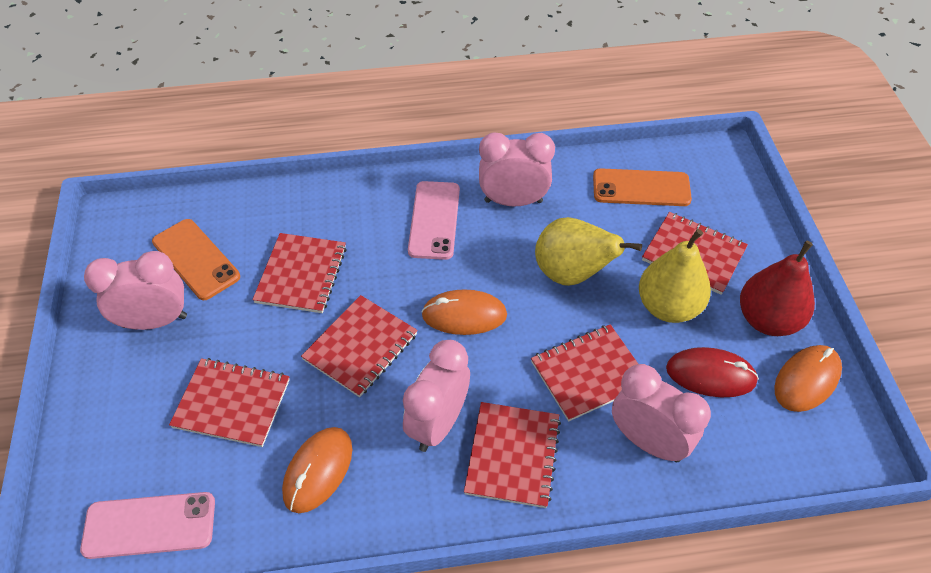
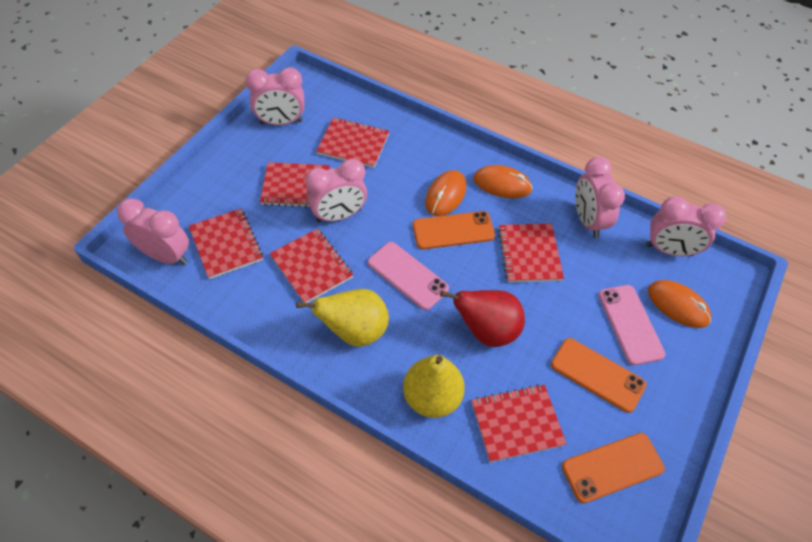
orange phone: [152,219,240,300] [593,168,692,206] = 2 -> [413,211,495,249] [551,338,646,413] [562,433,665,503] = 3
pink clock: [84,251,187,330] [403,340,470,452] [479,132,555,206] [612,364,711,462] = 4 -> [117,198,189,265] [246,67,304,125] [305,159,367,223] [575,157,625,238] [646,196,726,256] = 5
red mouse: [666,347,759,397] = 1 -> none = 0

